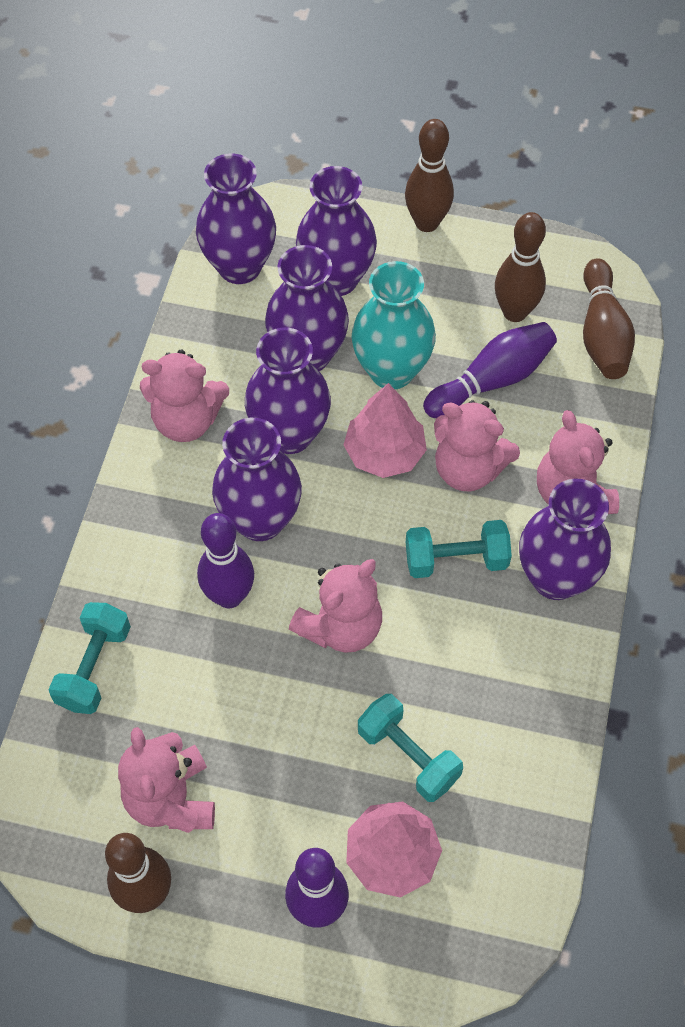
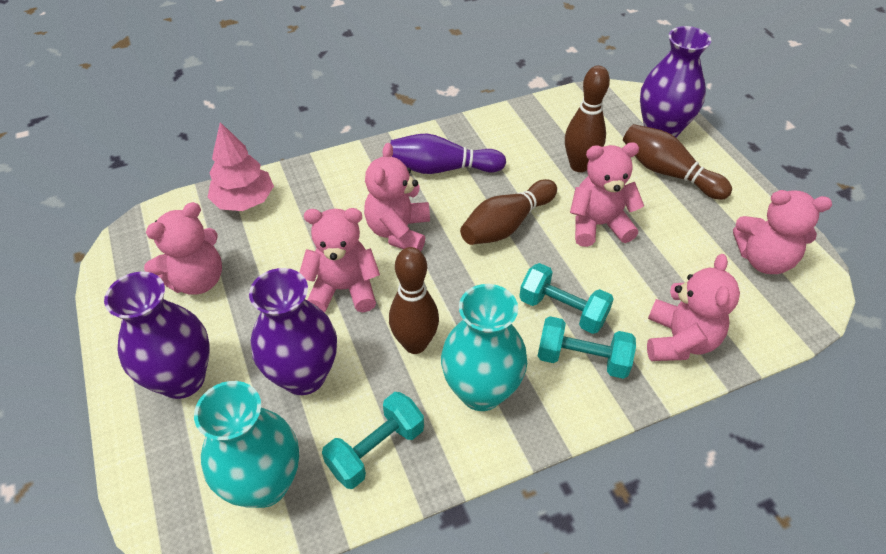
pink teddy bear: [118,727,215,833] [140,349,229,442] [289,559,382,653] [434,400,520,491] [537,410,619,514] = 5 -> [144,202,222,295] [299,208,380,312] [364,143,430,251] [570,142,644,247] [647,254,740,361] [733,190,832,274] = 6
pink tree: [343,383,427,478] [346,801,442,897] = 2 -> [207,122,274,211] = 1
purple bowling pin: [197,513,254,608] [285,848,349,928] [423,322,557,418] = 3 -> [390,134,506,174] = 1
purple vase: [196,154,276,284] [212,418,302,541] [245,328,331,454] [265,245,349,371] [296,166,377,296] [519,479,611,600] = 6 -> [104,272,210,399] [249,268,337,395] [640,26,711,137] = 3
turquoise vase: [352,261,436,389] = 1 -> [194,381,299,508] [441,284,527,411] = 2

